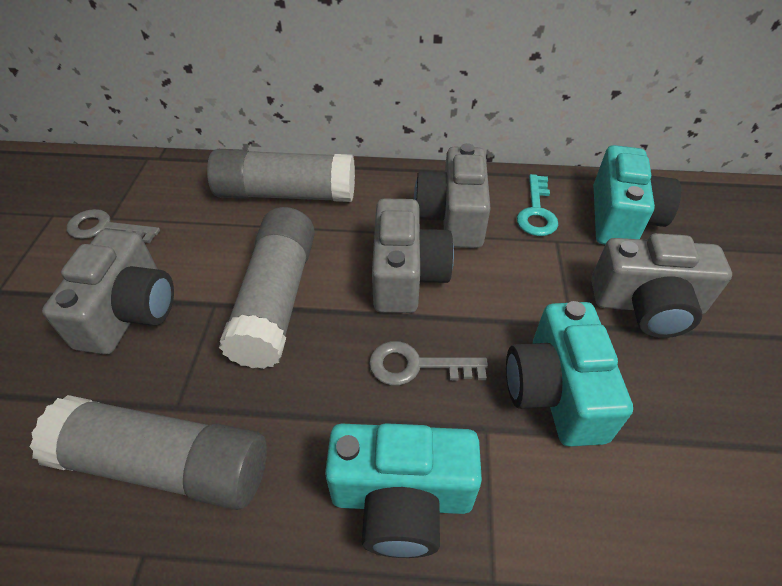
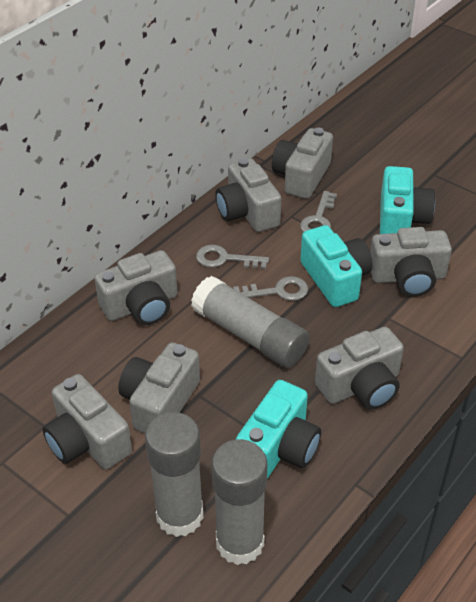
grey camera: [42,229,174,354] [372,199,454,313] [414,143,491,248] [591,233,732,338] = 4 -> [42,374,132,469] [94,250,178,325] [118,342,200,433] [215,158,281,232] [272,128,333,199] [315,327,404,410] [370,227,452,297] = 7
grey key: [67,209,160,243] [369,341,488,385] = 2 -> [196,245,269,269] [233,276,308,301] [300,191,337,232] = 3
turquoise key: [517,174,558,236] = 1 -> none = 0

